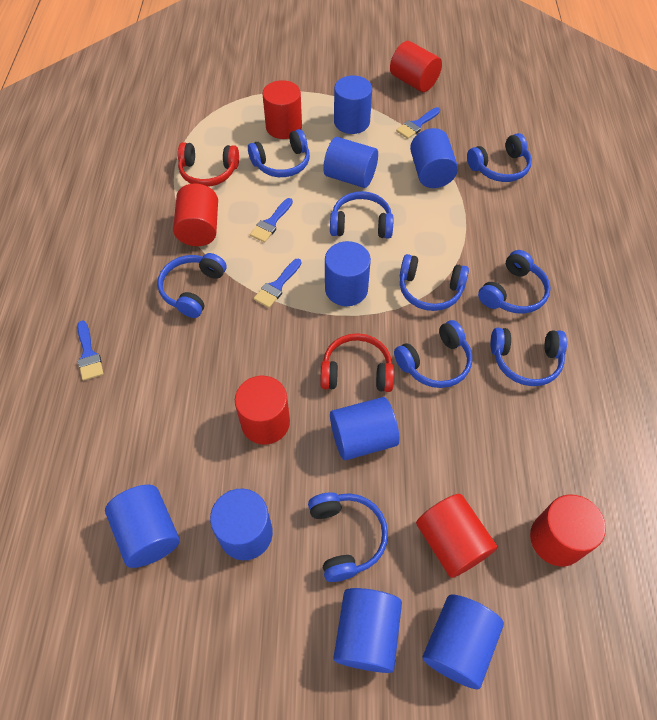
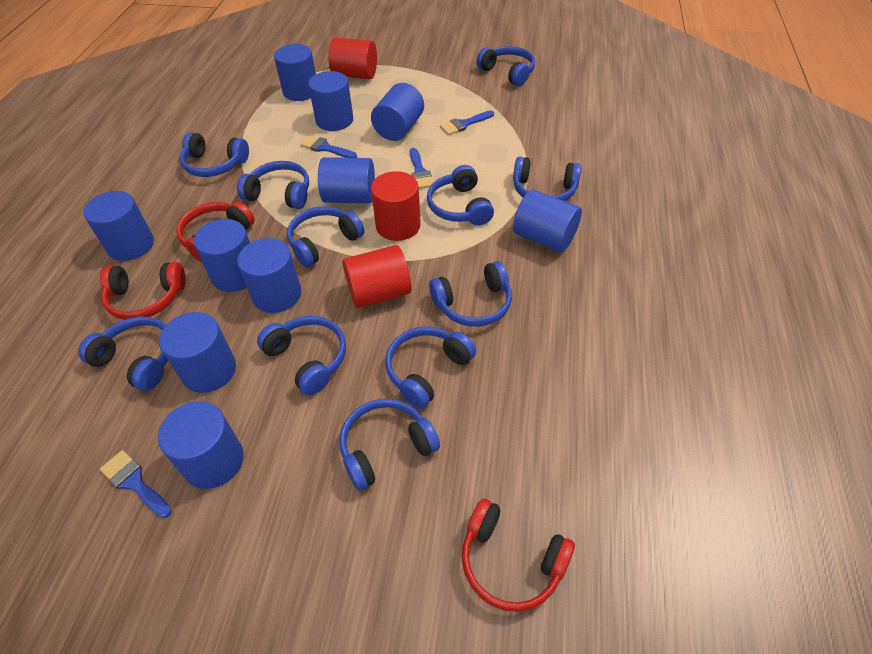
blue cylinder: [105,485,180,568] [210,489,273,560] [323,137,378,188] [325,241,371,306] [330,397,399,460] [333,588,402,673] [334,76,372,134] [410,128,458,188] [422,595,504,689] = 9 -> [83,191,154,261] [158,401,244,489] [159,312,236,393] [194,219,250,292] [237,238,301,313] [274,44,316,101] [308,71,353,131] [318,157,375,203] [371,83,424,141] [513,190,582,252] = 10
blue headphones: [157,253,226,318] [248,129,310,177] [308,493,388,582] [330,191,394,238] [394,320,472,388] [400,254,469,311] [467,133,532,182] [478,250,551,313] [490,328,567,386] = 9 -> [78,317,168,391] [180,132,249,177] [237,161,309,209] [257,316,346,395] [287,206,364,267] [340,399,440,491] [385,327,476,409] [427,165,494,226] [429,261,512,327] [476,46,535,86] [513,156,582,201] = 11
red cylinder: [173,184,218,246] [235,376,290,445] [262,80,302,139] [390,41,442,92] [416,494,497,578] [530,494,606,567] = 6 -> [328,37,377,79] [343,245,412,308] [371,171,421,241] = 3
red headphones: [178,142,239,187] [320,333,394,392] = 2 -> [100,262,186,320] [176,202,255,262] [462,499,575,612] = 3

